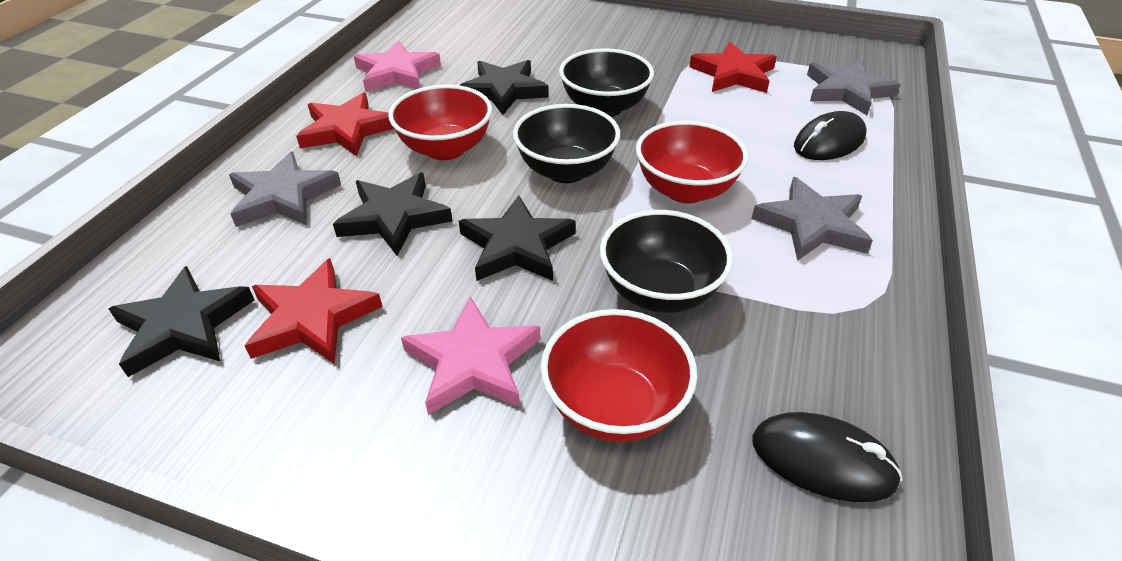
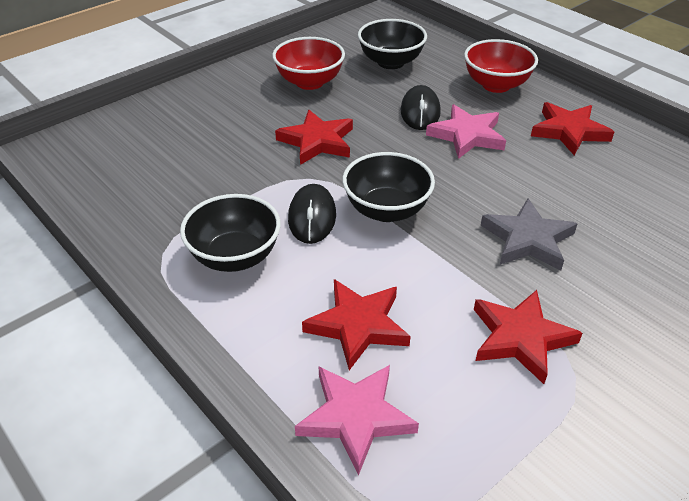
black star: [109,266,254,377] [333,173,452,256] [459,195,576,281] [460,60,549,115] = 4 -> none = 0
grey star: [229,151,341,227] [751,177,873,261] [807,60,900,115] = 3 -> [481,199,577,270] = 1
red bowl: [388,85,492,160] [540,309,697,442] [636,121,748,203] = 3 -> [272,37,345,90] [464,39,538,93] = 2
red star: [245,258,382,364] [296,92,394,156] [689,42,776,93] = 3 -> [275,110,353,165] [302,279,411,370] [474,290,583,384] [531,102,614,155] = 4

